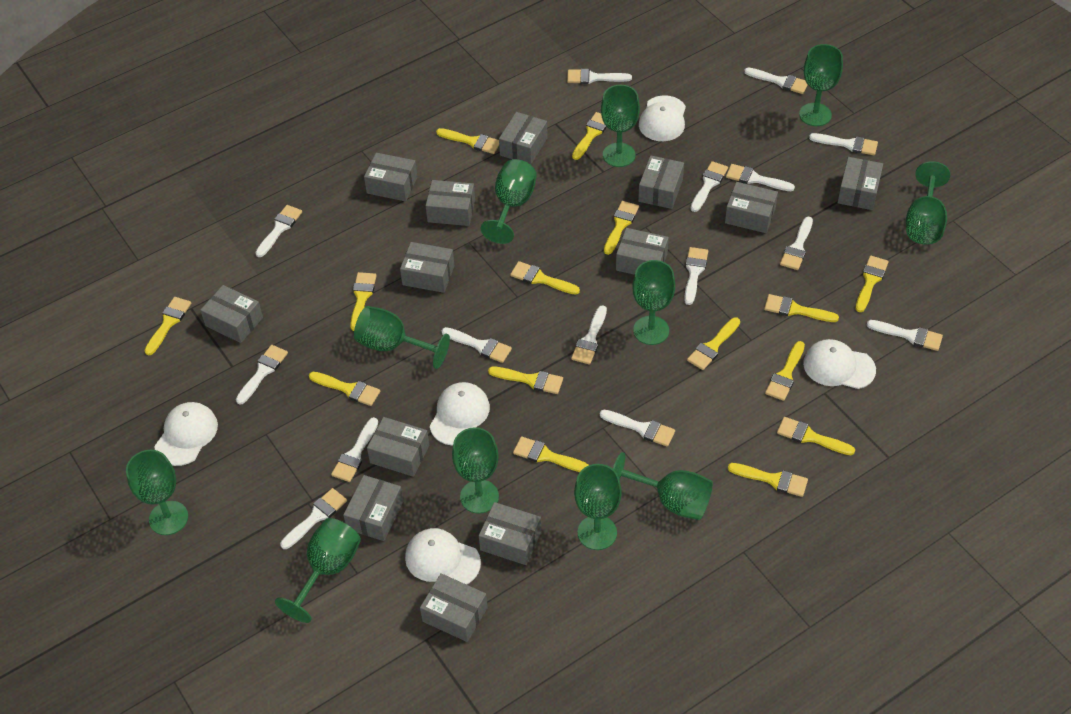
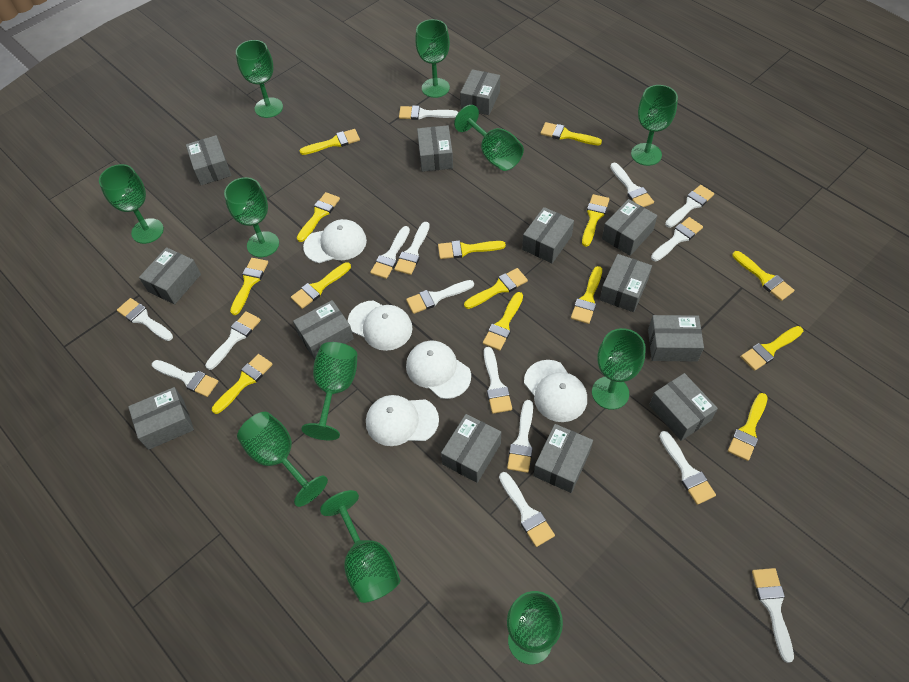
yellow brush: [144,297,191,355] [309,372,380,406] [350,272,377,331] [436,128,499,154] [488,366,563,394] [510,261,580,295] [513,436,589,472] [572,112,607,160] [604,201,639,255] [687,317,740,370] [728,463,808,497] [764,294,839,322] [765,341,805,401] [777,417,855,455] [856,256,889,312] = 15 -> [212,354,273,414] [230,258,268,315] [291,262,351,309] [297,192,340,242] [300,129,360,155] [438,240,506,259] [464,268,528,309] [483,292,523,351] [540,122,602,145] [571,266,602,324] [582,194,609,247] [728,393,768,461] [732,251,794,301] [741,326,803,371] = 14

